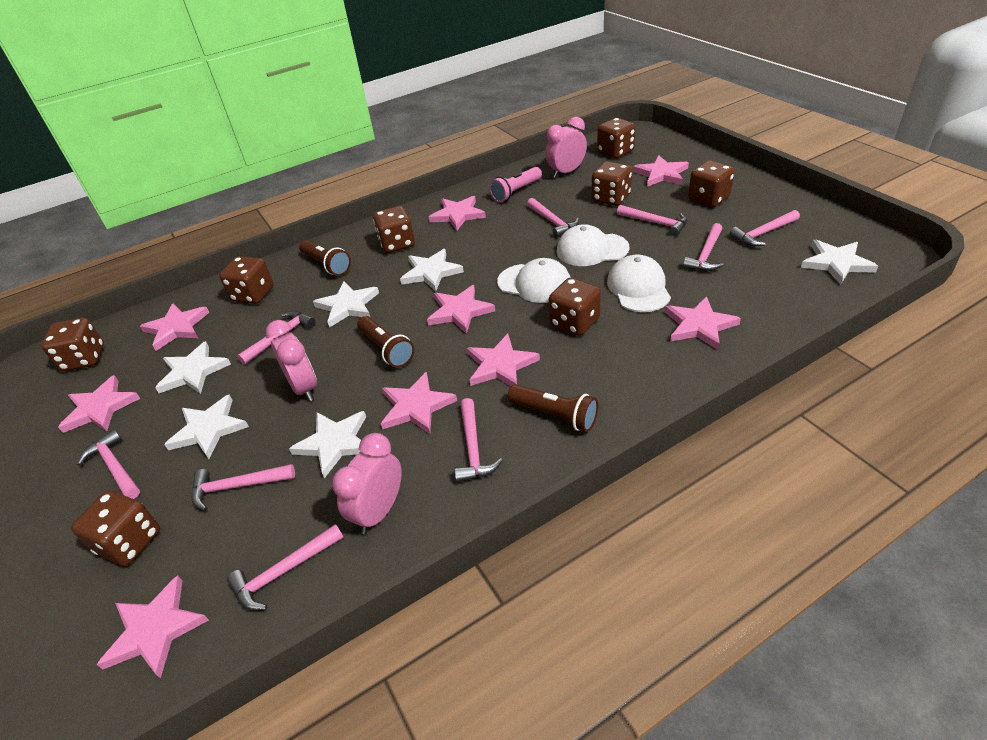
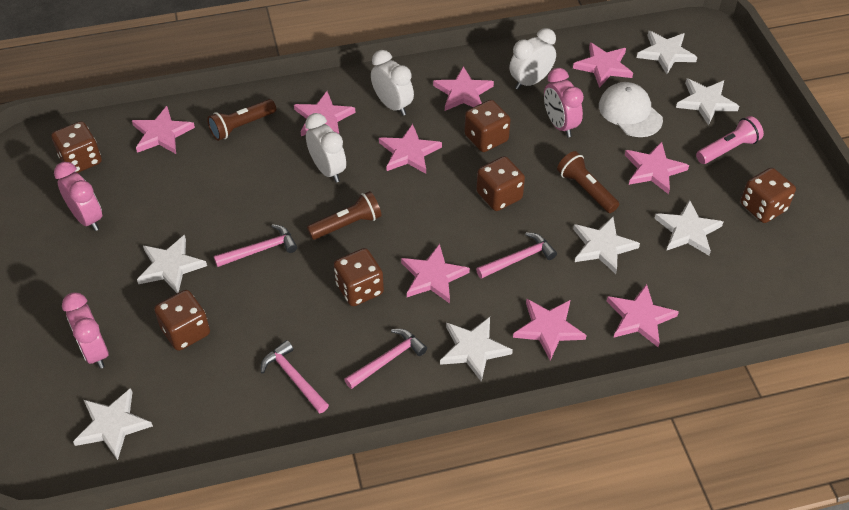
brown dice: [41,318,104,371] [71,490,160,566] [219,256,274,304] [373,206,415,253] [549,278,601,336] [592,161,632,206] [597,118,636,158] [688,160,735,207] = 8 -> [51,121,102,173] [154,290,210,351] [334,248,384,306] [464,100,511,152] [476,156,525,211] [741,168,796,223] = 6
pink hammer: [77,429,140,499] [192,464,295,511] [227,524,344,610] [237,311,315,365] [454,398,503,483] [527,198,579,238] [617,205,687,236] [683,223,724,271] [729,210,800,246] = 9 -> [214,224,297,267] [261,340,329,413] [344,329,427,389] [476,232,557,279] = 4
white cap: [497,258,571,303] [557,224,629,266] [607,254,671,312] = 3 -> [599,82,663,137] = 1
white clock: none = 0 -> [305,113,346,183] [371,50,414,116] [509,28,556,90] = 3
white star: [155,341,231,394] [164,395,249,459] [289,411,366,478] [313,281,379,328] [400,249,464,291] [801,240,878,285] = 6 -> [73,388,153,460] [137,235,207,293] [440,317,513,382] [573,217,640,274] [637,31,697,74] [654,200,723,256] [676,78,739,125] = 7

